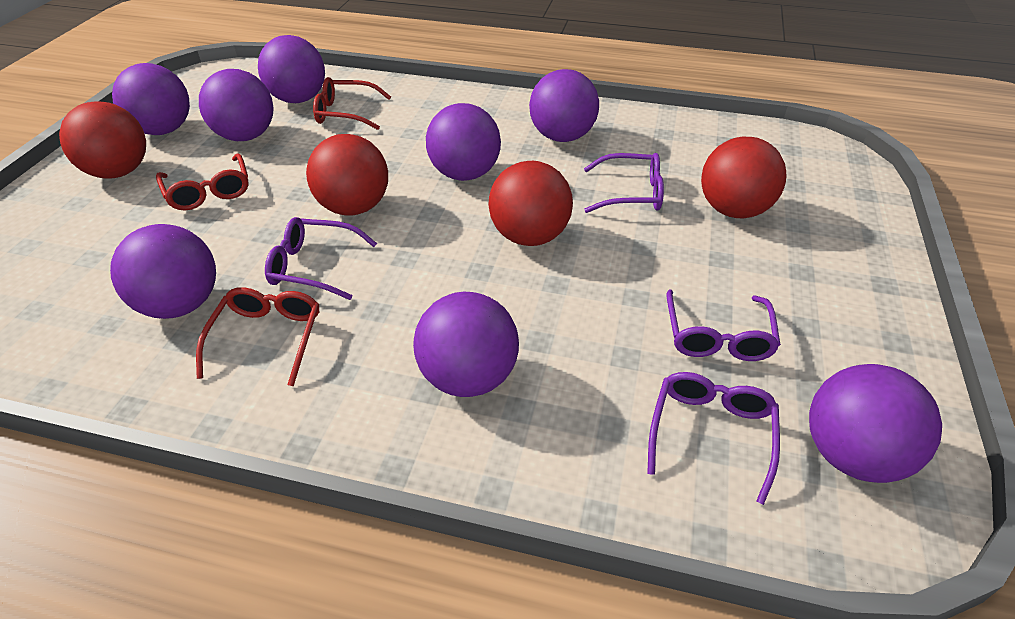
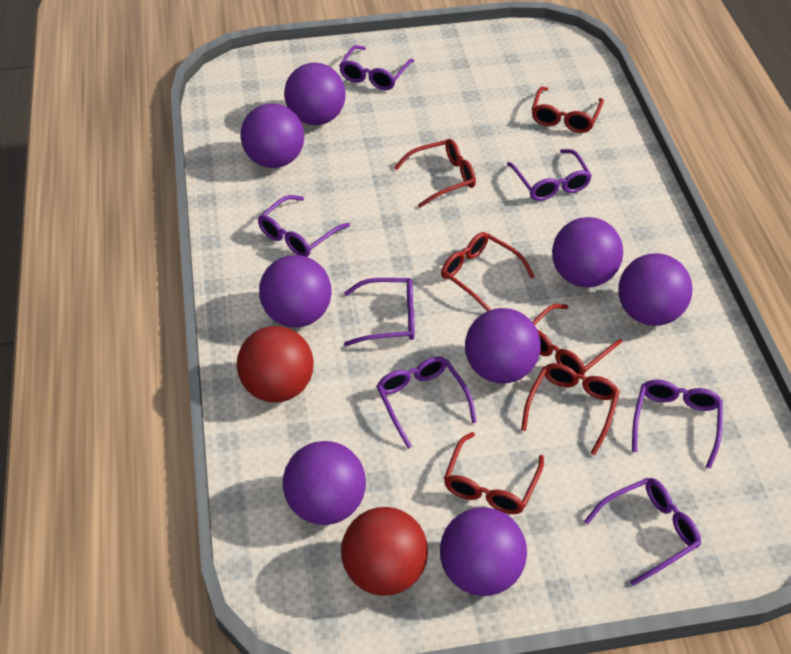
purple glasses: [265,217,377,300] [584,153,664,213] [647,372,780,505] [666,289,781,361] = 4 -> [258,195,350,257] [339,45,414,90] [344,278,415,346] [376,357,477,449] [507,149,592,201] [584,478,701,586] [632,380,723,469] = 7
red ball: [59,101,146,179] [306,134,388,216] [488,161,573,246] [701,137,787,218] = 4 -> [237,326,314,403] [341,507,428,596] = 2
red glasses: [156,153,249,210] [196,287,320,386] [313,77,391,130] = 3 -> [394,139,476,208] [441,232,535,311] [444,432,544,514] [521,363,620,455] [532,87,604,133] [532,304,622,375] = 6

